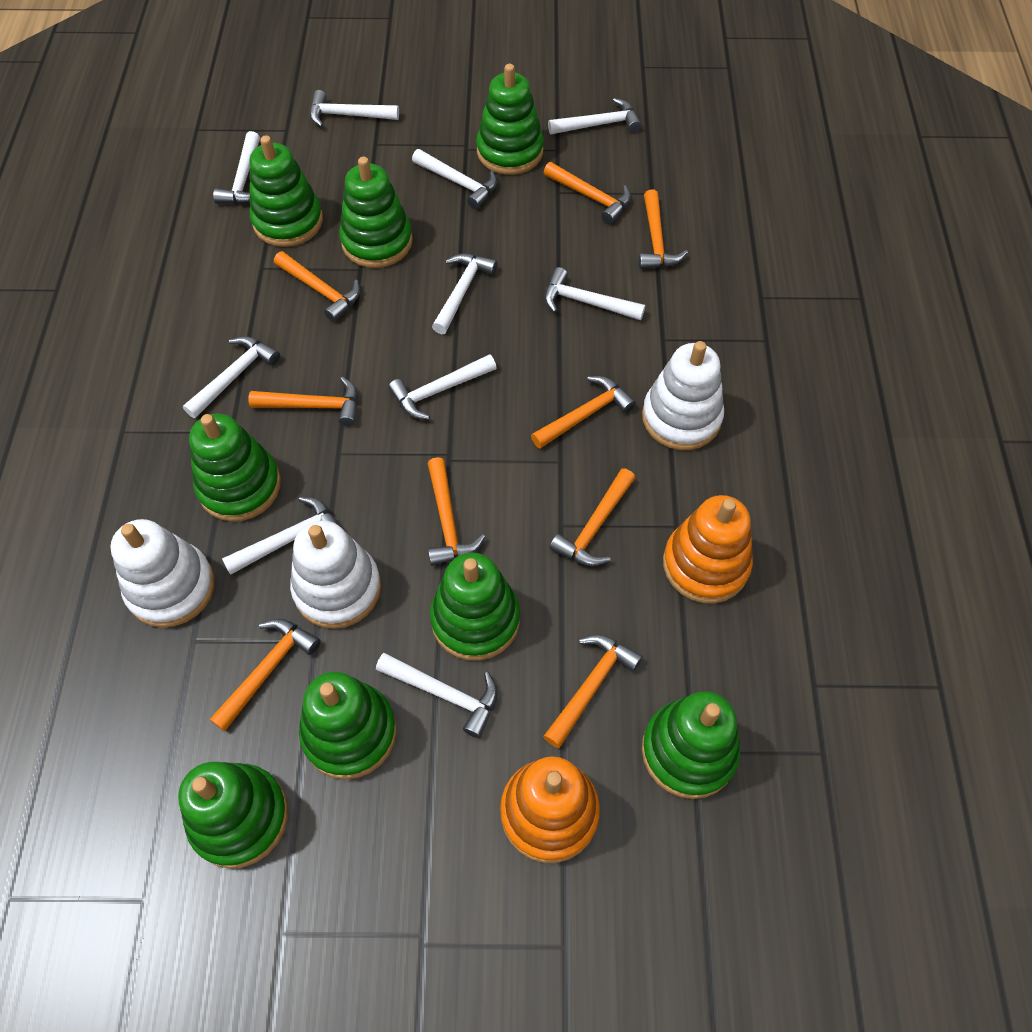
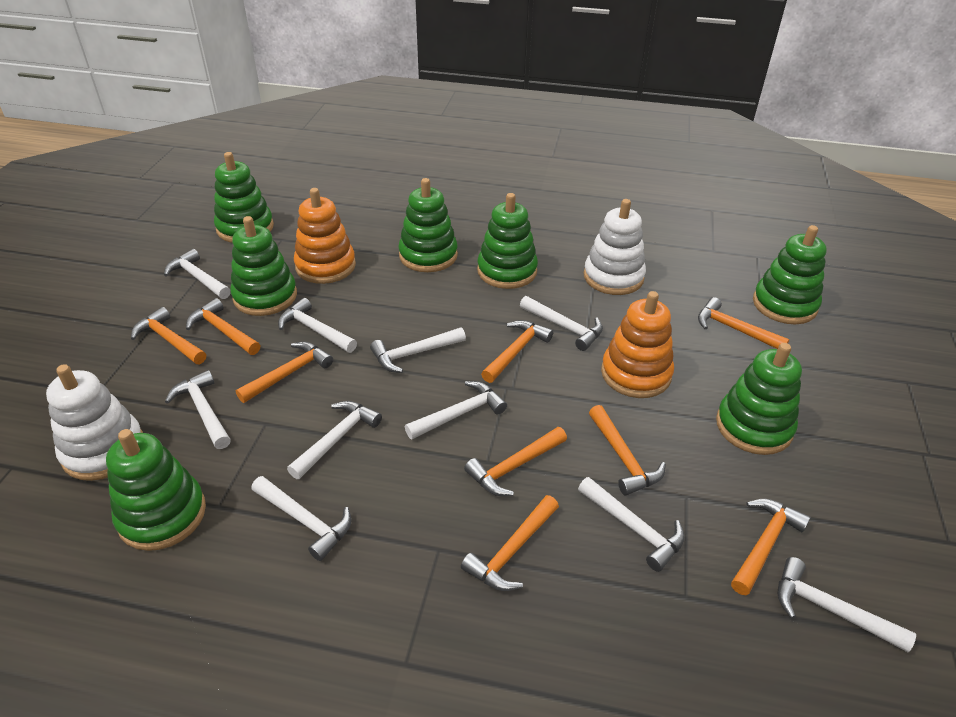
green stacking toy: [178,762,288,869] [189,414,281,522] [250,135,323,247] [299,672,397,780] [339,157,413,268] [430,552,520,661] [476,64,544,175] [642,691,740,799] = 8 -> [106,429,206,551] [214,152,274,243] [230,216,297,316] [398,178,458,272] [477,193,538,289] [716,343,802,455] [753,225,827,324] = 7
white stacking toy: [110,519,215,628] [290,520,381,629] [642,341,724,450] = 3 -> [46,364,143,481] [584,199,646,295] = 2

